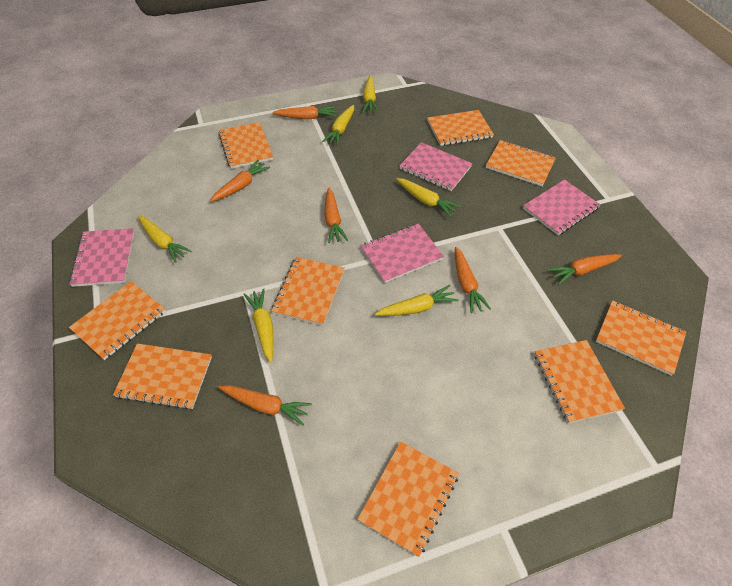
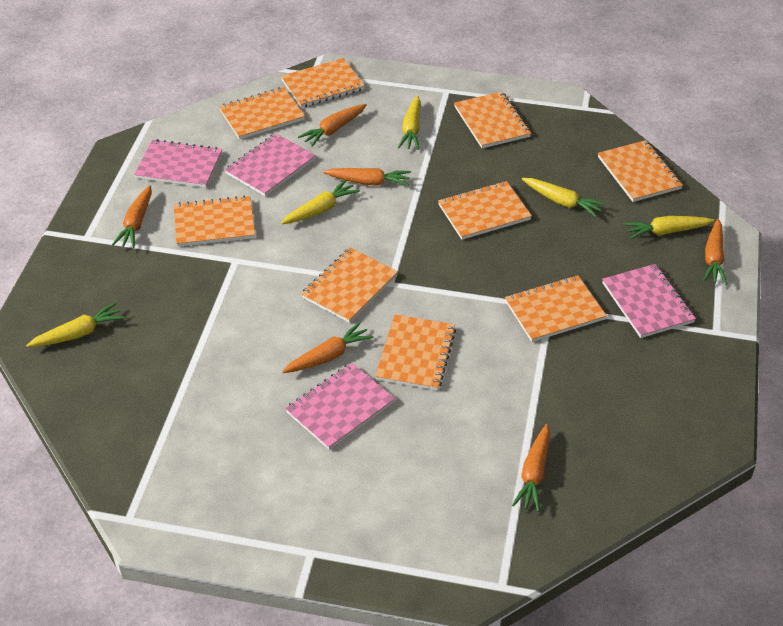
yellow carrot: [138,216,192,263] [243,289,273,363] [322,105,354,146] [363,75,379,113] [375,285,459,316] [396,178,461,217] = 6 -> [26,302,125,347] [281,180,360,224] [398,95,421,150] [522,178,606,217] [623,216,714,239] = 5

